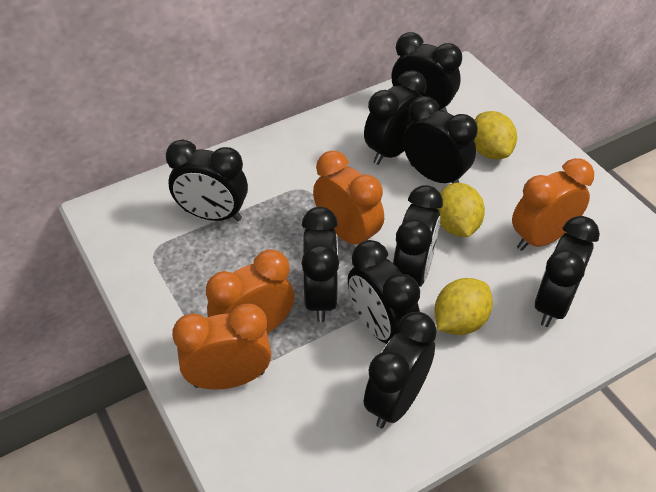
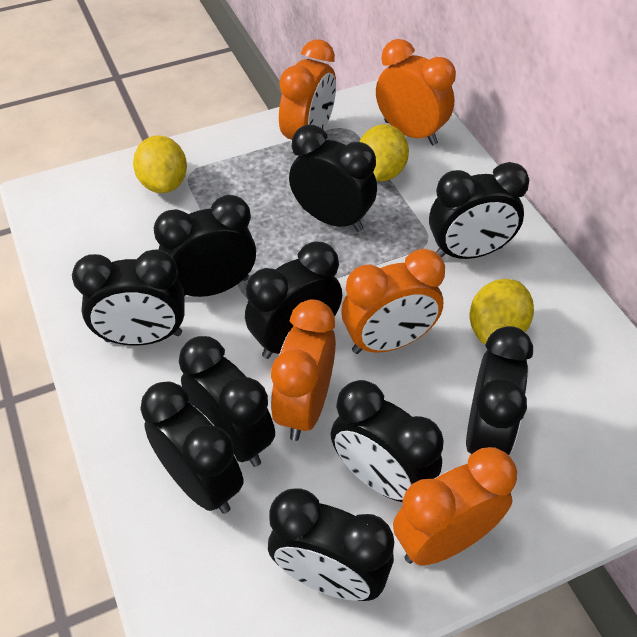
black clock: [166,139,248,221] [302,207,339,322] [348,240,420,344] [364,70,427,165] [364,312,437,428] [392,32,462,113] [393,185,443,287] [403,96,478,183] [534,216,600,327] = 9 -> [72,249,184,346] [140,381,243,514] [154,195,256,297] [179,336,275,467] [245,242,342,359] [268,488,394,601] [289,125,377,232] [331,380,444,502] [429,162,529,259] [466,326,533,455] = 10
orange clock: [172,304,271,390] [206,249,295,334] [313,151,384,244] [512,158,594,251] = 4 -> [271,299,336,441] [279,39,336,154] [341,249,445,354] [376,39,456,145] [393,447,517,566] = 5

